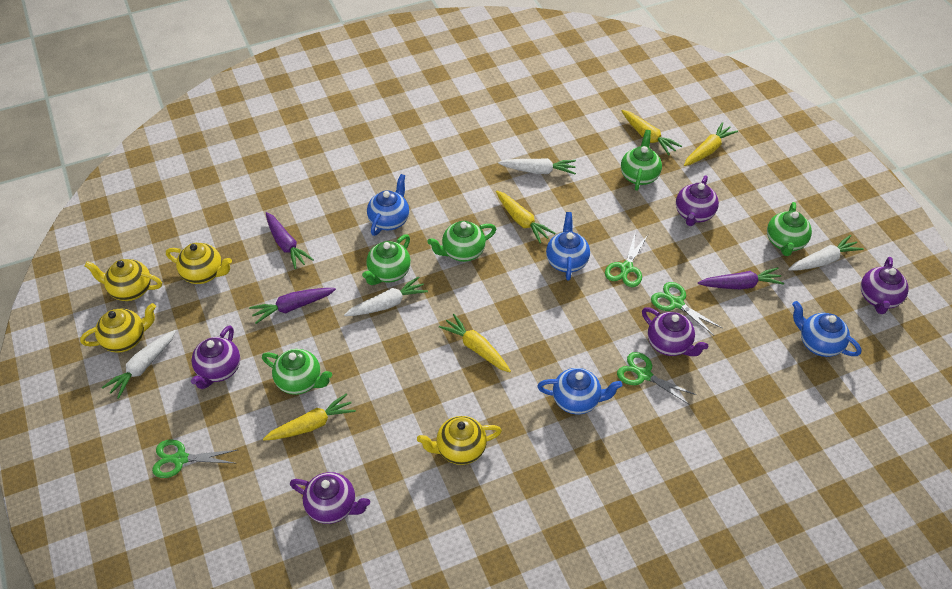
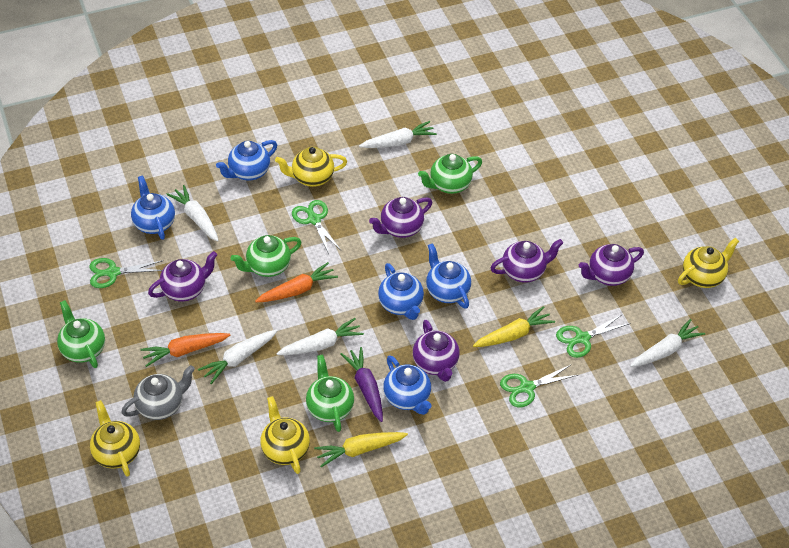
blue teapot: [367,174,409,236] [537,368,622,414] [546,212,590,281] [792,301,861,357] = 4 -> [131,175,175,240] [216,140,277,181] [378,263,424,320] [383,355,432,415] [426,243,471,309] = 5
green teapot: [262,349,332,395] [362,234,411,285] [427,221,496,262] [621,130,662,191] [767,202,812,256] = 5 -> [57,300,105,368] [231,235,301,277] [306,355,354,432] [418,154,482,194] = 4
grey teapot: none = 0 -> [121,365,195,420] = 1
orange carrot: none = 0 -> [140,333,230,367] [255,262,338,302] = 2
purple carrot: [249,288,336,324] [266,212,314,269] [698,267,784,289] = 3 -> [341,347,383,422] = 1
white carrot: [102,330,176,399] [344,276,428,316] [498,158,576,174] [788,235,864,271] = 4 -> [166,185,219,242] [198,330,277,384] [276,318,364,355] [359,121,437,148] [630,319,706,367] = 5
yellow carrot: [263,393,356,441] [439,314,511,372] [496,190,555,243] [621,110,682,155] [684,122,738,166] = 5 -> [314,432,408,467] [473,306,555,347] = 2

